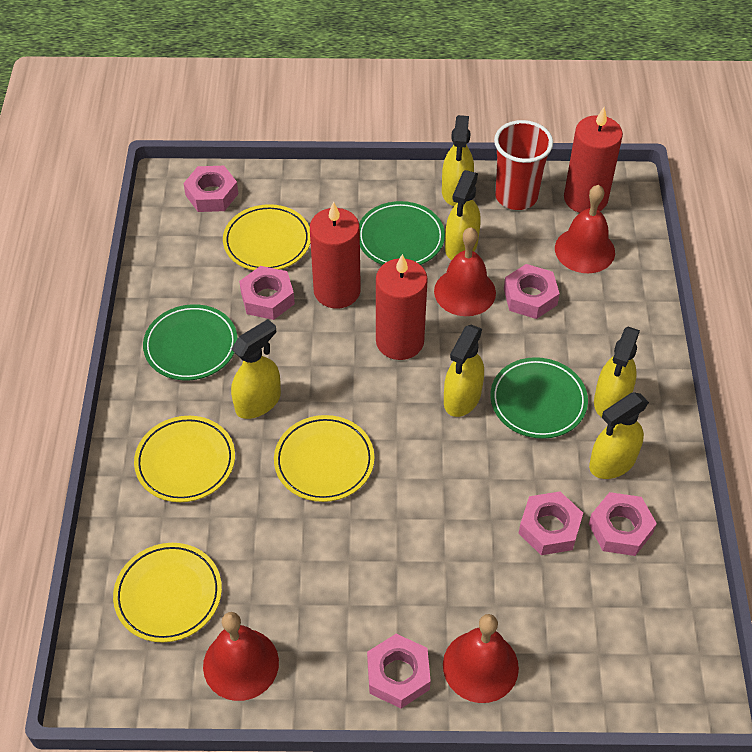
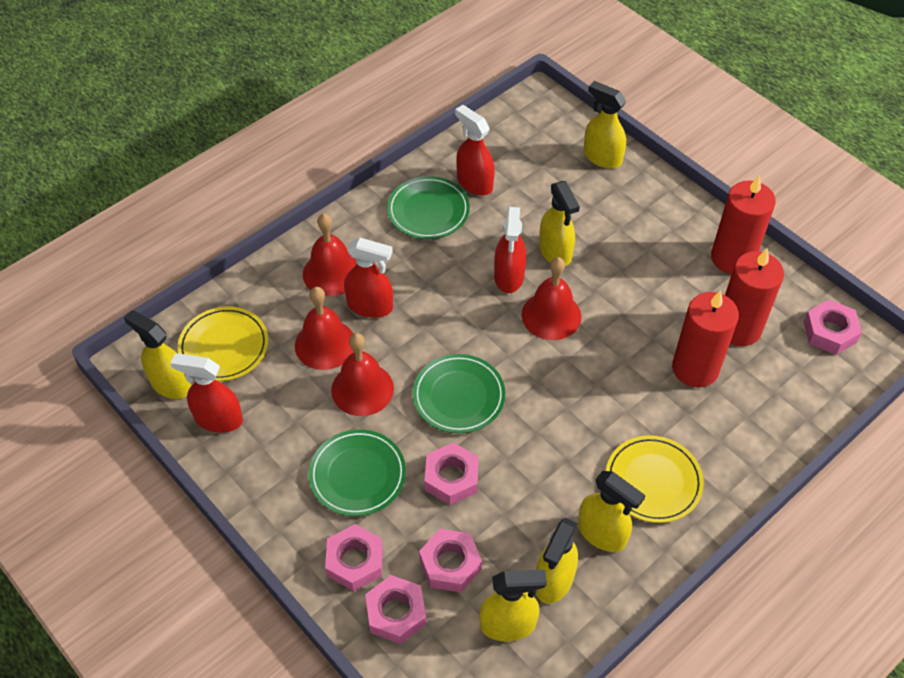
pink nut: [183,166,238,212] [239,266,295,320] [367,634,431,708] [504,264,560,319] [518,491,583,555] [589,492,657,556] = 6 -> [325,524,383,591] [365,575,426,644] [419,529,482,592] [425,442,479,505] [804,300,862,355] = 5
red cup: [494,120,553,210] = 1 -> none = 0
red spray bottle: none = 0 -> [170,353,243,433] [344,238,393,318] [455,105,495,196] [494,207,526,293] = 4
yellow plate: [113,543,222,642] [134,416,235,502] [223,204,311,270] [274,415,375,502] = 4 -> [178,307,268,381] [606,435,704,523] = 2

